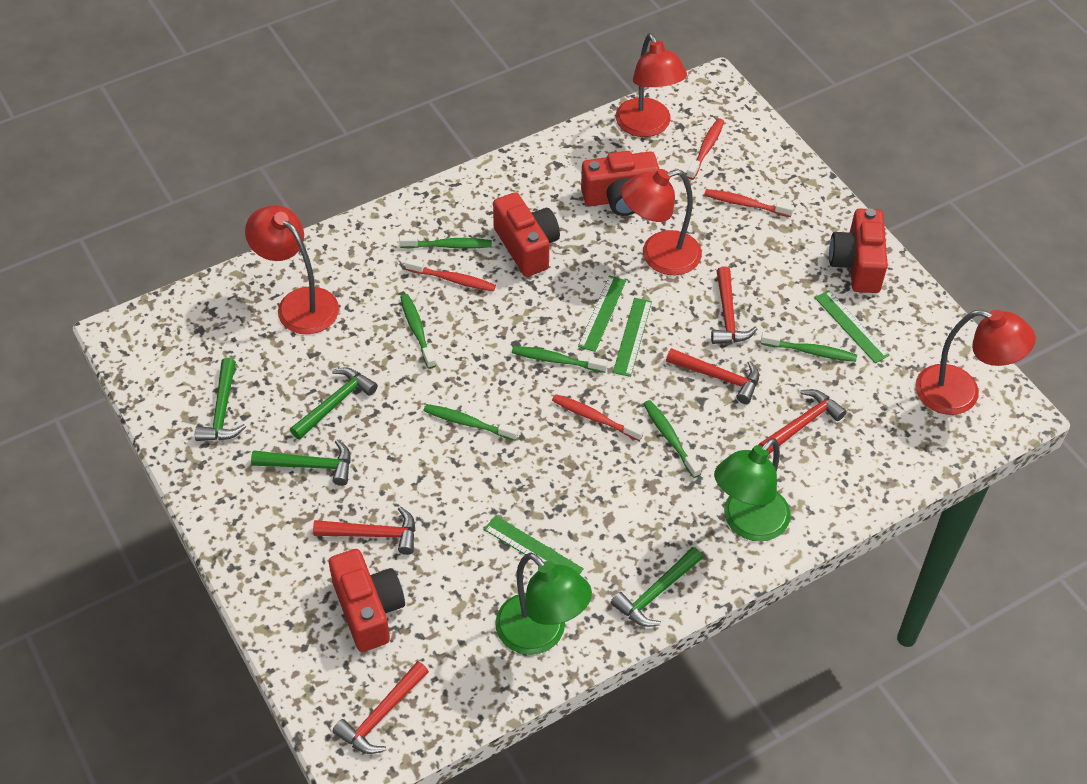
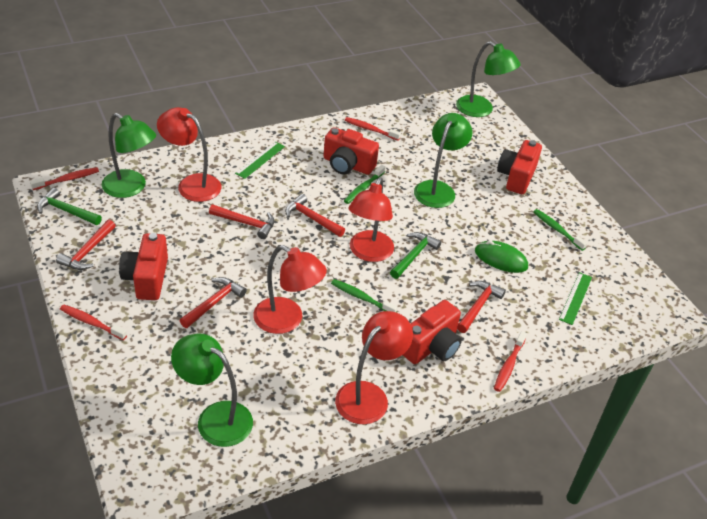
green hammer: [195,358,246,441] [251,440,351,486] [290,368,378,440] [611,547,703,627] = 4 -> [37,188,102,225] [390,232,441,279] = 2
green lamp: [495,552,592,655] [714,438,790,542] = 2 -> [102,113,156,198] [171,334,253,447] [414,113,473,208] [456,41,520,117] = 4
green mouse: none = 0 -> [475,240,528,273] = 1
green ruler: [484,515,584,574] [578,275,626,352] [613,298,652,377] [815,290,890,363] = 4 -> [235,142,285,179] [559,272,592,325] = 2
green toothbrush: [399,235,492,249] [400,294,436,369] [423,404,519,441] [512,346,608,373] [644,400,701,478] [761,332,857,362] = 6 -> [331,279,398,312] [344,165,386,204] [533,209,587,251] = 3

